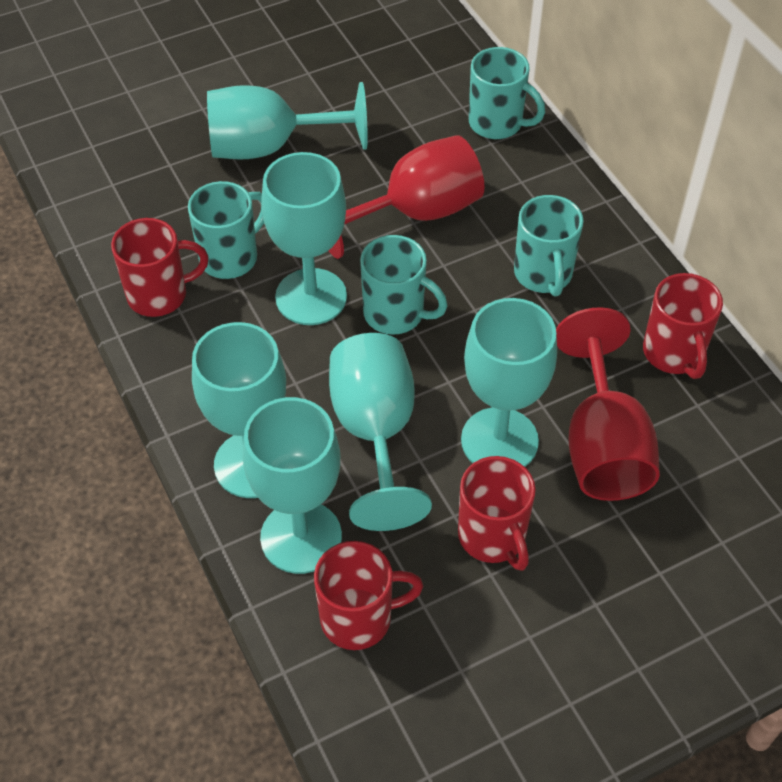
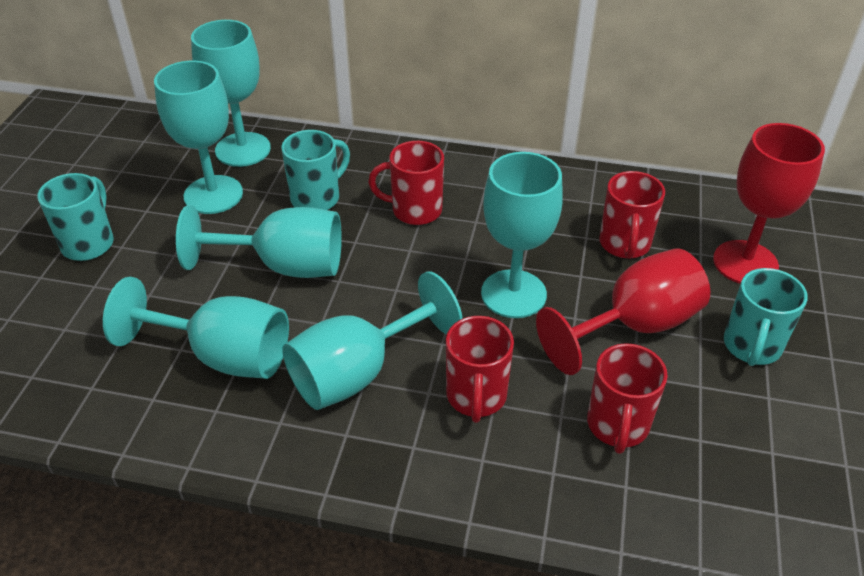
turquoise mug: [188,181,264,279] [360,235,448,335] [469,47,545,139] [514,195,584,297] = 4 -> [37,173,114,261] [281,130,350,210] [724,268,808,366] = 3

